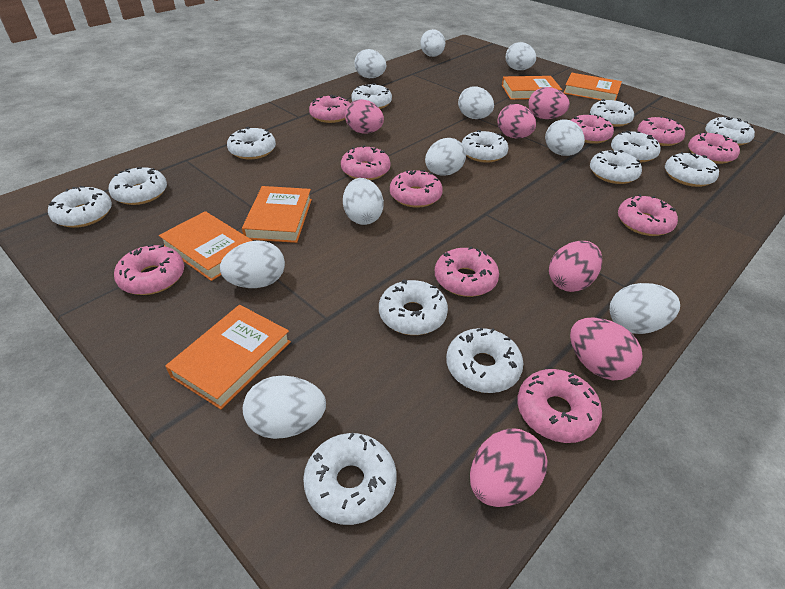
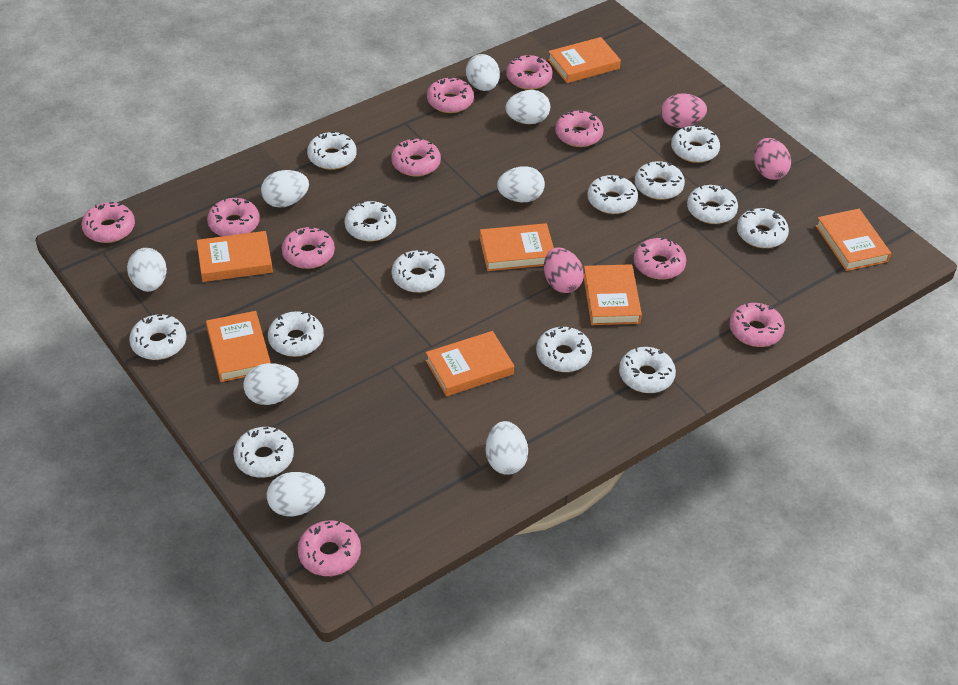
orange book: [159,211,253,281] [166,305,291,409] [242,186,312,243] [502,76,562,100] [563,73,622,101] = 5 -> [197,231,273,282] [206,311,271,382] [426,331,514,396] [480,223,554,271] [548,37,621,83] [584,264,642,325] [816,209,891,271] = 7
pink egg: [345,99,384,134] [470,428,547,507] [497,104,536,139] [528,87,570,119] [549,241,602,292] [570,317,643,380] = 6 -> [544,247,584,293] [661,93,707,128] [754,138,791,180] = 3
white egg: [220,240,285,288] [243,376,326,439] [343,178,384,225] [354,49,386,78] [420,29,445,57] [425,138,466,176] [458,86,494,119] [506,42,536,70] [545,119,585,156] [610,283,680,334] = 10 -> [127,248,167,292] [243,363,299,405] [261,170,309,208] [267,472,325,517] [466,54,500,91] [486,421,528,475] [497,166,545,202] [505,90,550,124] = 8

